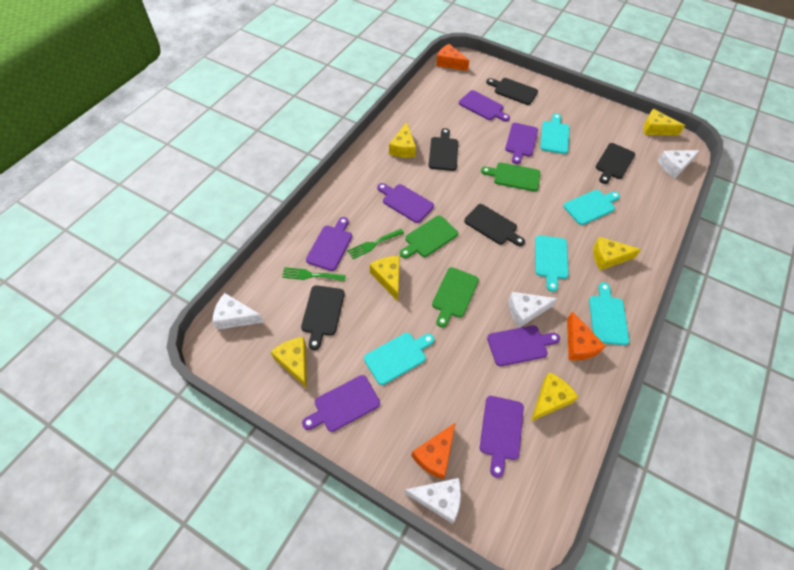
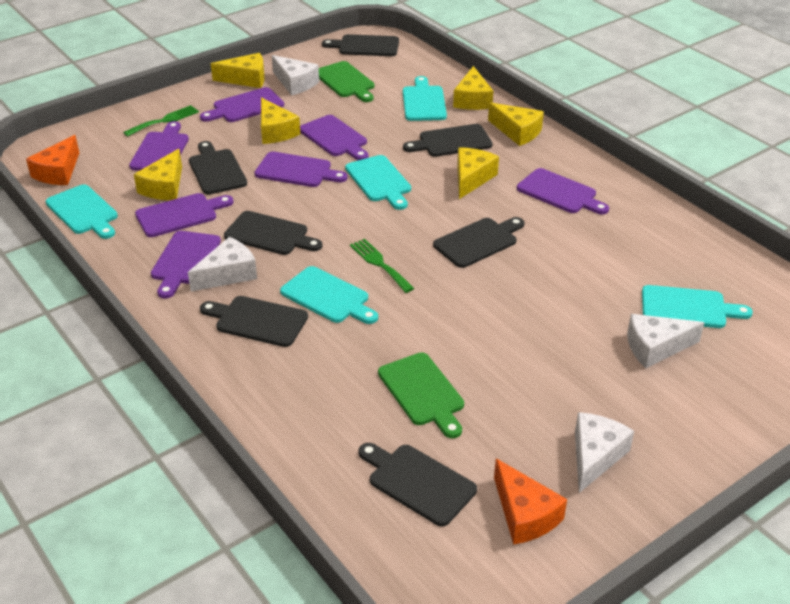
black cutting board: [301,285,345,350] [428,128,458,171] [464,204,525,246] [486,78,538,105] [596,143,635,184] = 5 -> [189,141,247,195] [200,296,308,347] [224,211,322,255] [322,34,399,56] [358,443,477,526] [403,124,493,157] [433,217,524,268] = 7
green cutting board: [400,215,458,258] [432,267,479,328] [481,163,540,191] = 3 -> [319,61,374,102] [378,352,464,438] = 2
orange cheese: [411,423,455,479] [436,44,470,71] [567,311,606,361] = 3 -> [26,135,79,185] [494,458,567,545] = 2

